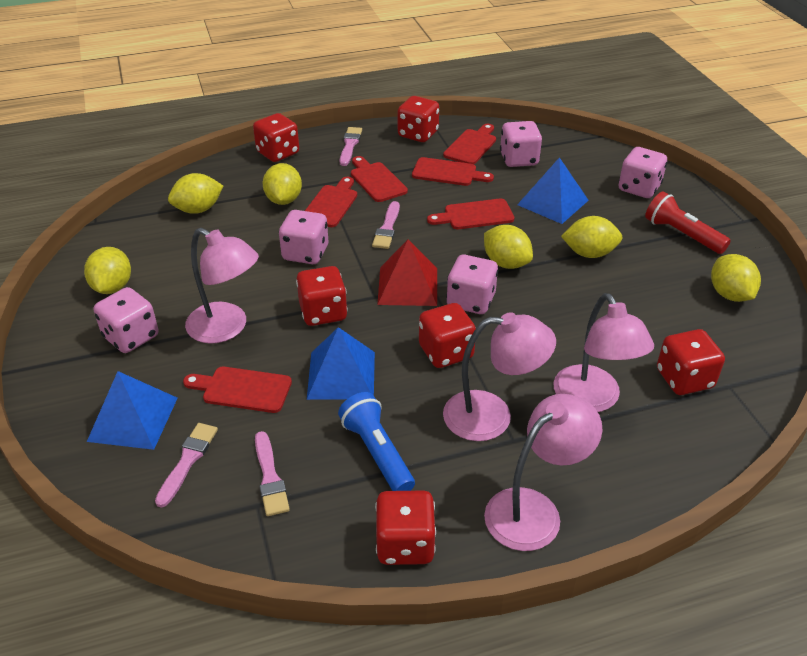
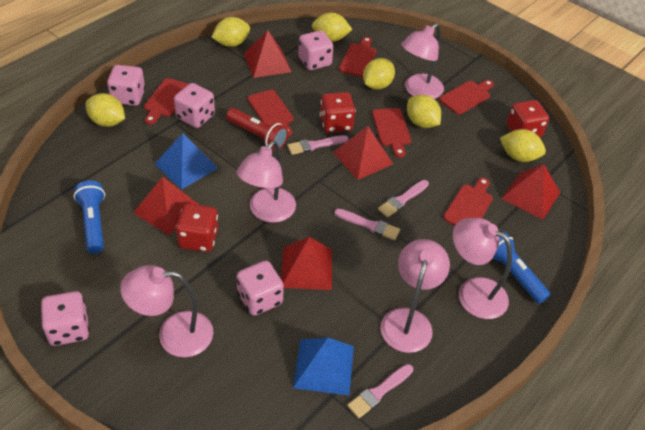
blue flashlight: [338,392,415,491] = 1 -> [74,180,105,254] [492,232,551,304] = 2
blue pyramid: [87,371,178,450] [307,327,375,400] [517,157,589,224] = 3 -> [155,133,218,189] [293,338,354,395] = 2
pink lamp: [185,228,259,344] [443,312,556,441] [484,394,602,551] [553,293,654,412] = 4 -> [120,265,214,357] [236,141,296,223] [380,239,450,353] [401,23,444,99] [453,218,512,319] = 5
red dice: [253,113,299,162] [296,266,348,326] [375,491,436,565] [398,96,439,142] [419,303,476,368] [657,329,725,395] = 6 -> [176,204,218,252] [320,92,356,133] [507,100,549,137] = 3
red pyramid: [377,239,437,306] = 1 -> [133,177,199,236] [244,30,292,78] [281,237,332,290] [333,126,393,180] [501,164,560,220] = 5

